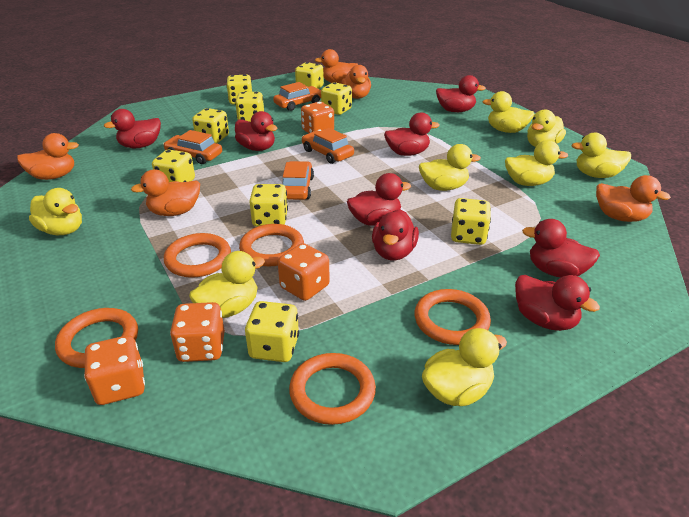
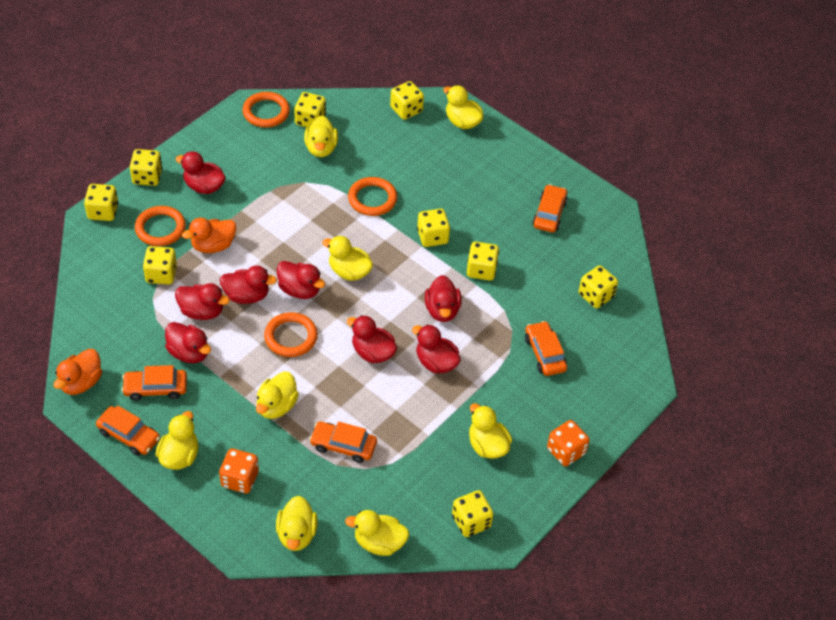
orange car: [163,130,222,164] [273,82,321,111] [282,161,314,200] [302,128,354,164] = 4 -> [96,405,160,456] [122,365,187,401] [309,422,377,463] [525,321,567,376] [533,184,568,233] = 5
orange dice: [84,335,145,405] [170,302,225,362] [278,243,330,301] [301,102,334,133] = 4 -> [219,448,259,493] [547,420,590,466] = 2
orange duck: [17,133,79,180] [131,170,200,216] [315,49,358,84] [341,65,371,99] [596,175,671,222] = 5 -> [54,349,102,395] [182,218,236,253] = 2
orange ring: [55,308,138,368] [164,233,231,278] [239,224,304,266] [289,353,376,425] [415,289,491,345] = 5 -> [135,206,186,246] [242,92,290,128] [264,312,318,357] [348,177,397,216] = 4

